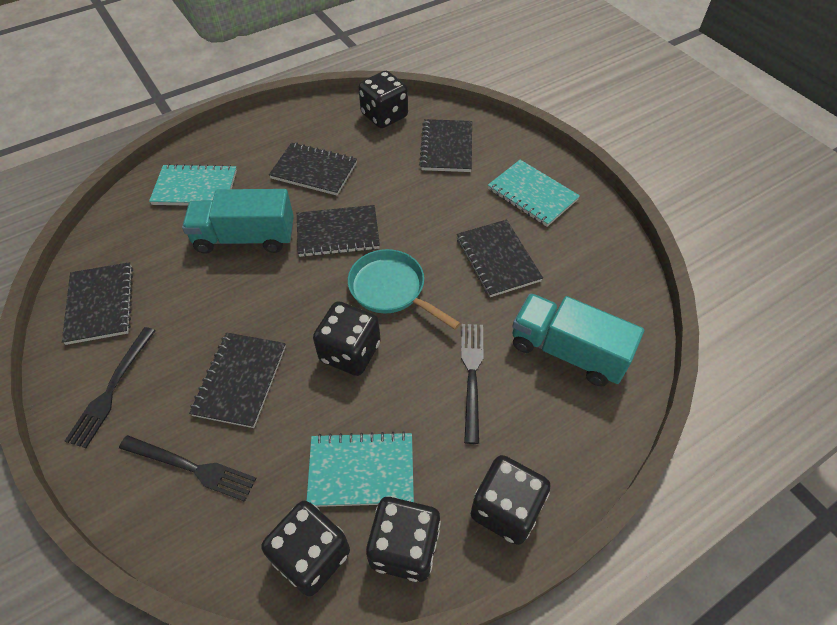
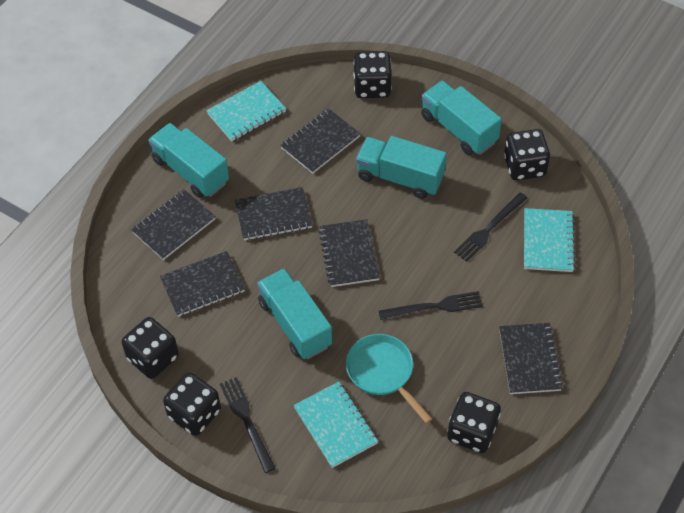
turquoise truck: [182,189,294,254] [512,293,644,387] = 2 -> [148,123,229,198] [257,268,332,359] [356,136,447,199] [421,80,502,155] = 4

